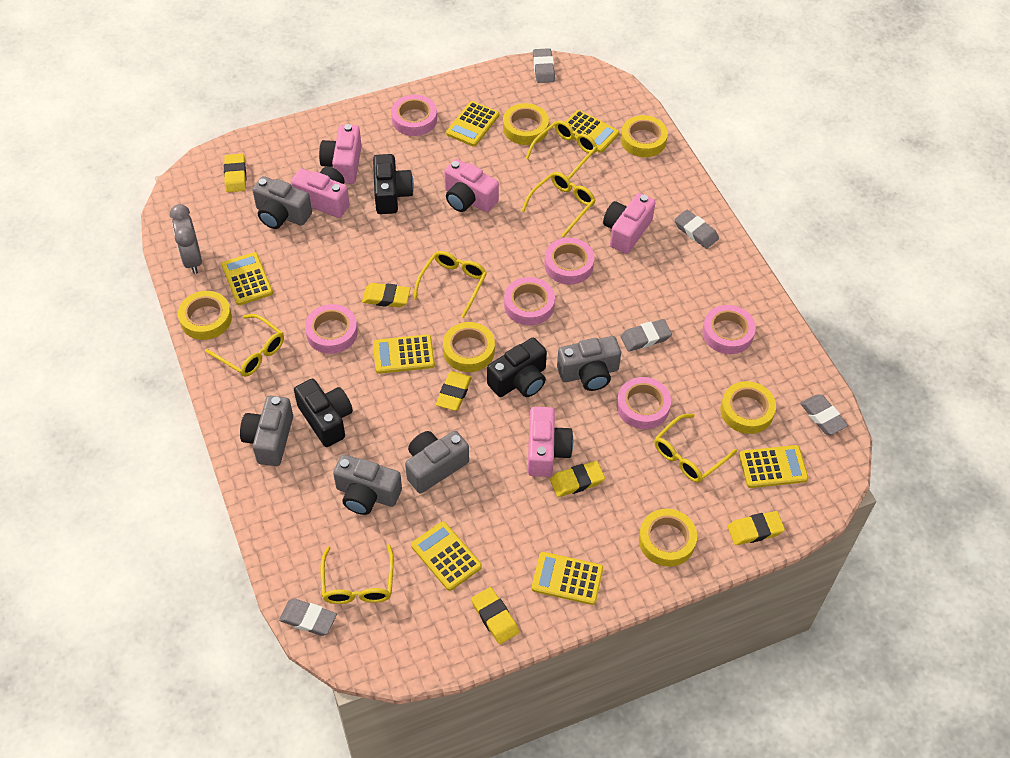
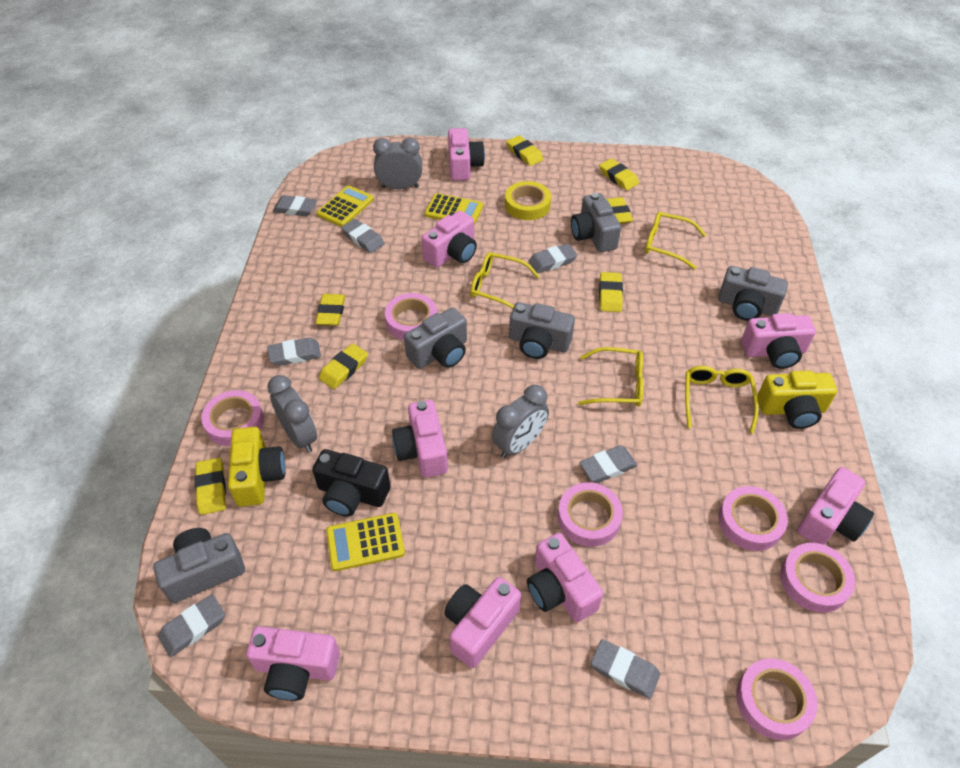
black camera: [294,379,353,447] [373,154,414,214] [487,338,547,397] = 3 -> [312,449,390,517] = 1
grey clock: [170,204,202,274] = 1 -> [267,375,317,453] [373,137,422,189] [492,385,549,458] = 3
grey eraser: [279,599,337,636] [533,48,555,83] [621,319,672,352] [674,210,719,249] [800,394,848,435] = 5 -> [158,594,225,657] [267,338,321,366] [273,195,317,216] [341,219,385,253] [529,243,577,273] [580,445,638,483] [591,639,660,699] = 7
pink camera: [291,167,349,218] [319,124,362,184] [444,159,499,212] [528,407,573,477] [603,193,656,254] = 5 -> [246,626,340,701] [392,400,448,478] [422,211,477,268] [444,577,521,668] [448,128,485,181] [527,533,603,622] [741,313,816,369] [797,467,874,545] = 8
yellow calculator: [221,252,273,305] [373,334,435,374] [411,521,482,591] [446,101,499,147] [532,552,603,605] [565,110,619,153] [739,445,808,488] = 7 -> [316,185,374,227] [326,513,405,571] [424,193,483,225] = 3
yellow camera: none = 0 -> [228,427,286,507] [757,371,837,429] = 2
yellow eraser: [224,154,246,192] [362,283,410,307] [436,371,472,411] [471,587,519,644] [550,461,605,497] [728,511,785,545] = 6 -> [195,458,226,515] [316,294,345,326] [319,343,368,389] [506,135,543,166] [599,158,639,190] [599,272,623,312] [607,197,633,224] = 7
yellow glasses: [205,314,284,377] [321,544,394,604] [413,251,487,318] [521,172,596,238] [525,120,598,180] [654,414,737,483] = 6 -> [470,252,540,309] [578,347,644,406] [645,211,706,270] [685,366,759,434] = 4
yellow tape: [178,291,232,340] [443,322,495,372] [503,103,549,145] [621,115,668,157] [639,509,697,567] [720,381,776,434] = 6 -> [505,181,551,220] = 1

